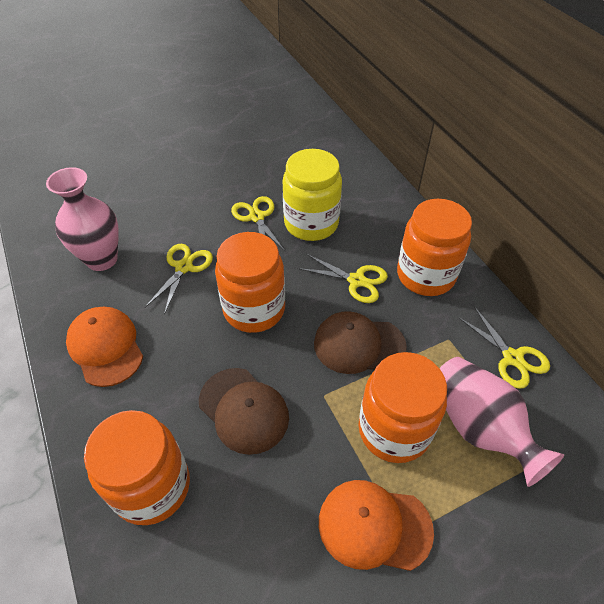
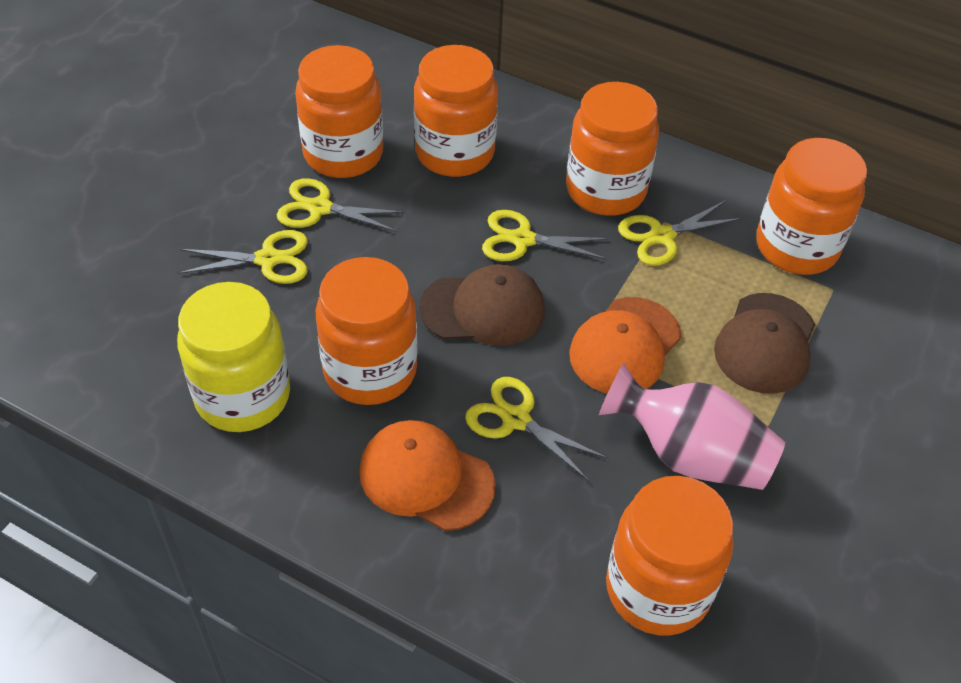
orange jar: [84,410,190,525] [215,232,285,333] [358,352,447,463] [397,199,472,296] = 4 -> [295,45,383,178] [316,257,418,405] [414,45,498,177] [566,82,659,216] [606,476,733,636] [756,138,867,275] = 6
pink vase: [46,167,118,271] [440,357,564,487] = 2 -> [599,363,785,490] = 1
yellow scissors: [144,244,213,315] [231,196,285,251] [298,254,388,303] [458,306,550,389] = 4 -> [178,230,308,284] [277,178,405,232] [465,377,607,480] [482,210,610,261] [618,200,742,266] = 5

